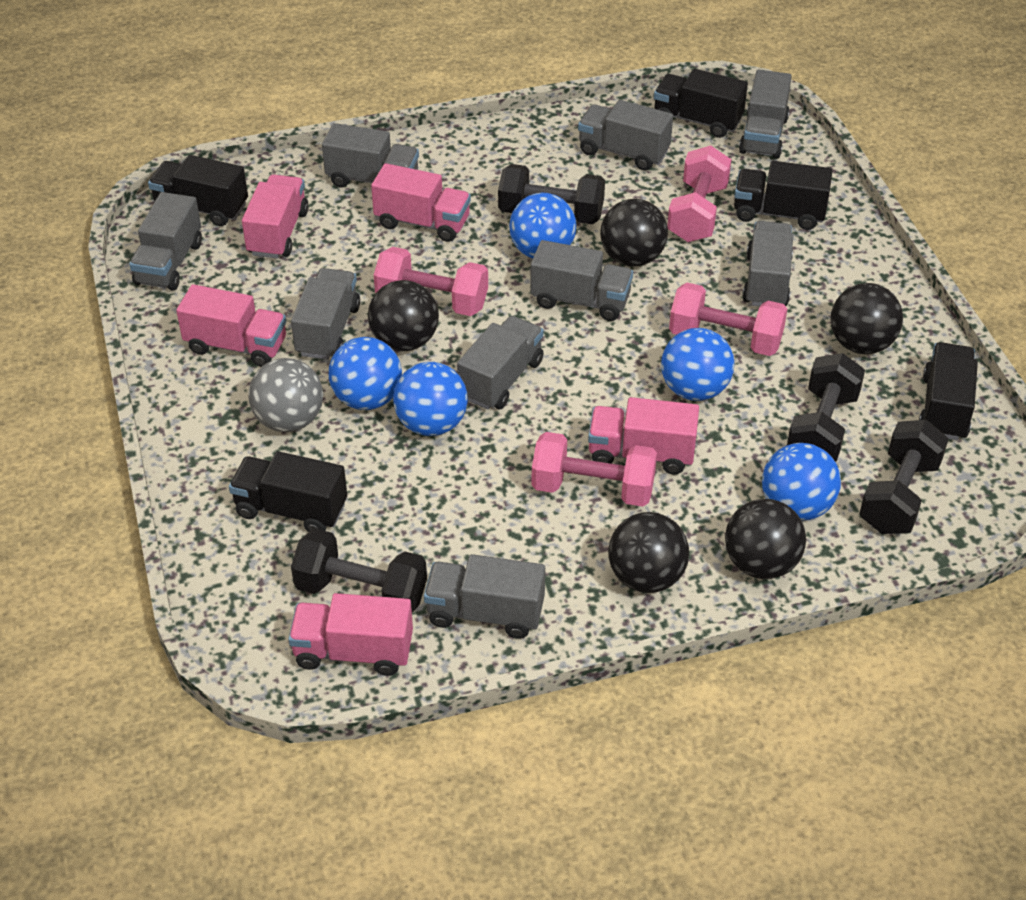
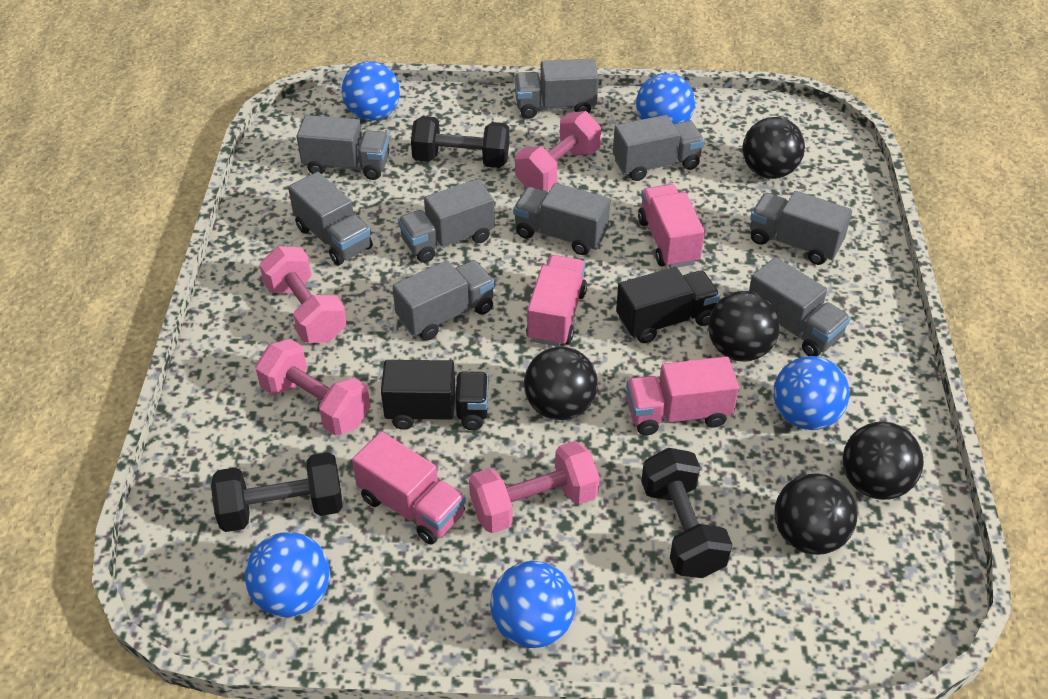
black dumbbell: [291,529,427,613] [498,164,605,224] [787,353,865,462] [859,420,948,534] = 4 -> [211,452,343,532] [411,116,509,168] [641,448,733,578] = 3
black truck: [148,155,248,226] [229,451,347,532] [654,69,748,138] [734,161,832,230] [919,342,978,440] = 5 -> [381,360,489,430] [616,267,720,343] = 2
grey ball: [248,358,323,432] = 1 -> none = 0
pink truck: [176,284,286,367] [242,174,309,258] [289,593,413,676] [371,163,471,242] [588,397,699,474] = 5 -> [352,432,466,545] [526,255,587,347] [626,356,739,435] [638,184,705,268] = 4

